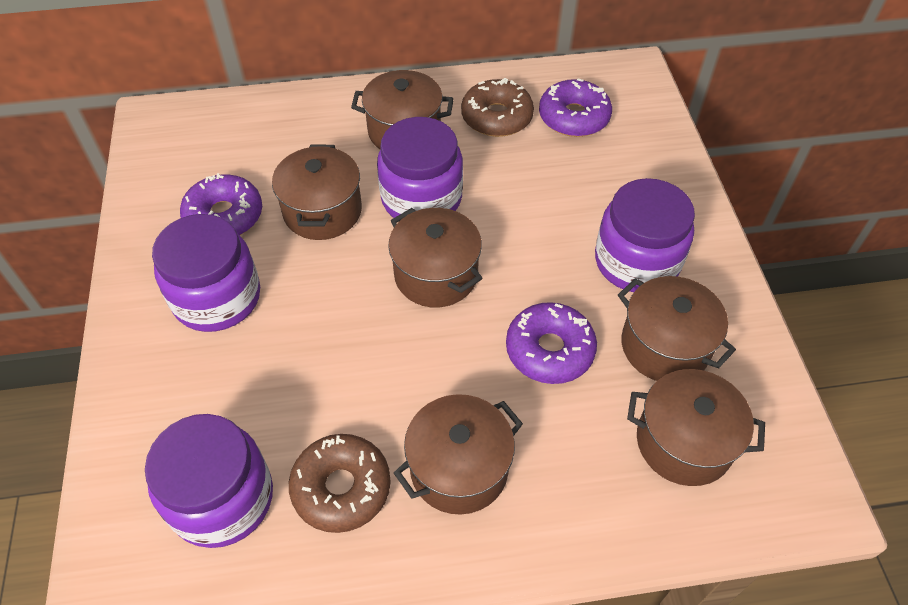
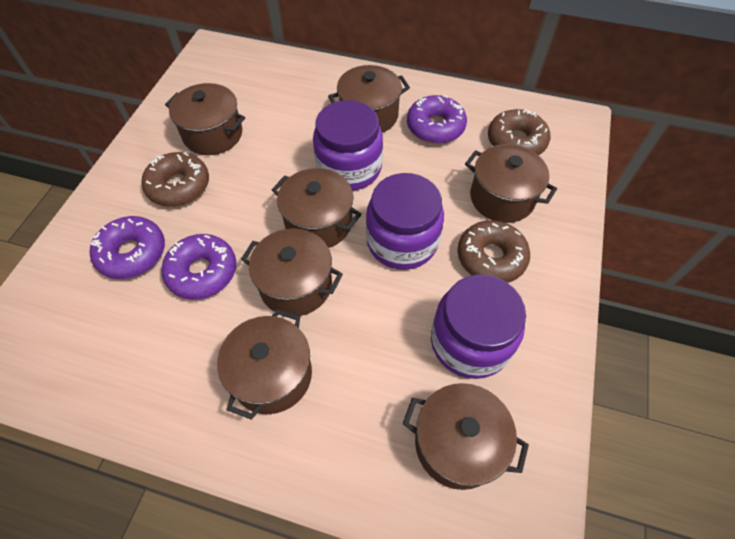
brown donut: [289,434,391,533] [461,78,534,137] = 2 -> [141,152,209,207] [457,220,530,283] [488,109,550,155] = 3
brown pot: [272,145,362,240] [351,70,454,149] [388,208,483,308] [394,394,523,515] [618,276,736,381] [627,369,765,486] = 6 -> [165,83,245,155] [217,309,312,420] [241,228,343,316] [272,168,362,248] [328,65,410,133] [402,383,529,490] [465,144,557,223] = 7
purple jar: [145,414,273,548] [152,214,260,332] [377,117,463,218] [595,178,695,292] = 4 -> [313,100,383,190] [366,173,444,270] [431,274,526,379] = 3

